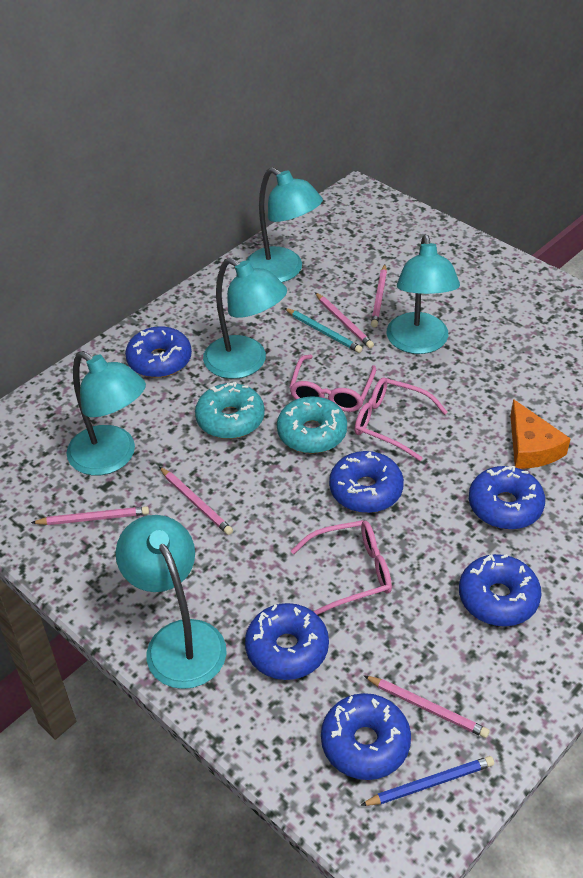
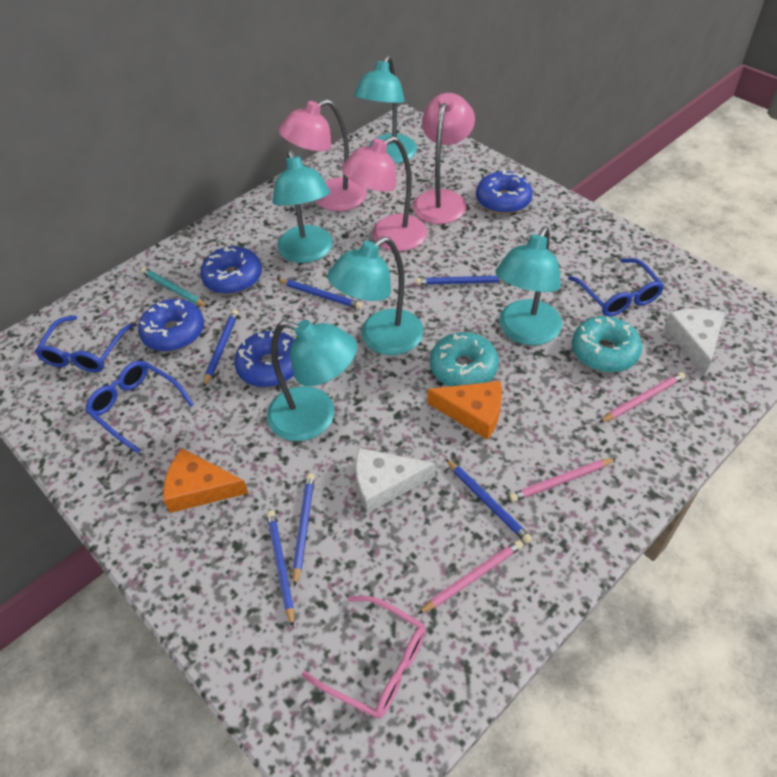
blue donut: [125,326,192,378] [245,603,329,680] [321,693,411,780] [329,451,404,513] [459,554,541,626] [469,466,545,530] = 6 -> [138,299,204,352] [200,246,262,294] [234,331,294,387] [476,170,533,214] = 4
blue glasses: none = 0 -> [35,315,134,373] [85,361,194,453] [568,258,664,316] = 3
blue pencil: [360,756,494,806] = 1 -> [203,309,238,388] [266,510,294,627] [277,279,363,309] [293,473,315,587] [416,276,503,285] [446,459,532,544] = 6
orange cheese: [510,399,571,469] = 1 -> [163,448,249,513] [427,381,502,440] = 2
pink glasses: [289,355,376,412] [291,520,392,615] [354,378,448,461] = 3 -> [302,596,426,719] = 1
pink lamp: none = 0 -> [279,99,366,211] [341,136,427,251] [413,93,475,224] = 3
pink pencil: [31,506,149,525] [159,467,233,535] [315,292,374,348] [363,675,490,738] [371,264,387,327] = 5 -> [418,540,523,614] [509,458,616,502] [599,372,685,423] = 3
white cheese: none = 0 -> [356,448,435,513] [664,309,724,376] = 2

